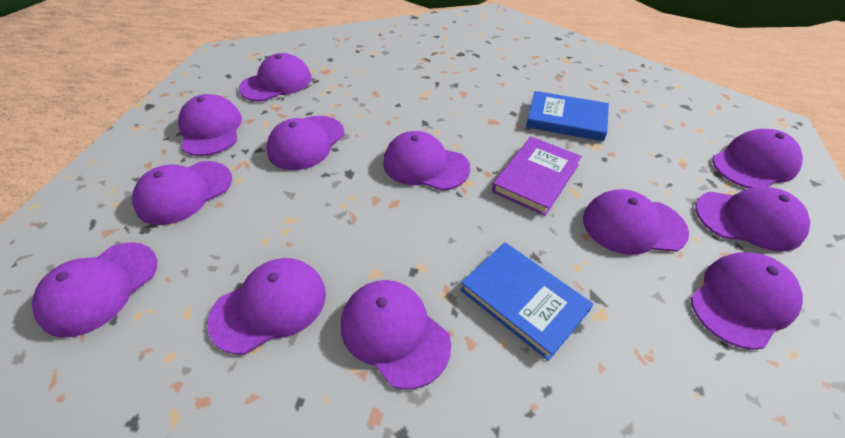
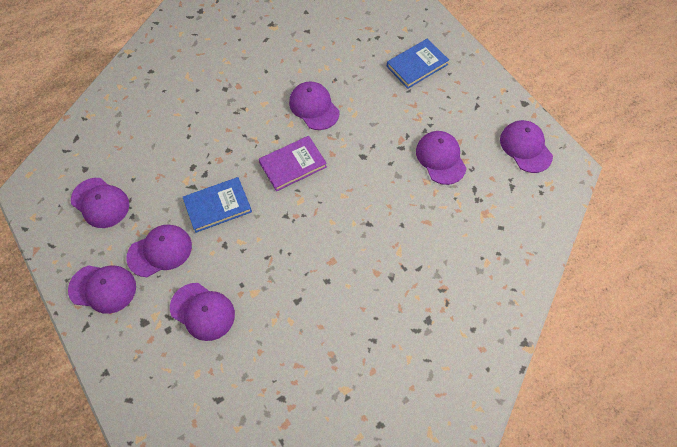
purple cap: [32,242,157,338] [132,161,232,225] [178,94,242,156] [207,258,326,355] [239,53,312,101] [266,116,344,170] [341,280,451,390] [383,131,470,191] [583,189,689,255] [690,252,803,350] [695,187,810,252] [713,129,803,188] = 12 -> [68,265,136,314] [71,178,129,228] [126,224,192,277] [170,283,235,341] [289,82,339,130] [416,131,467,185] [500,120,553,173] = 7

